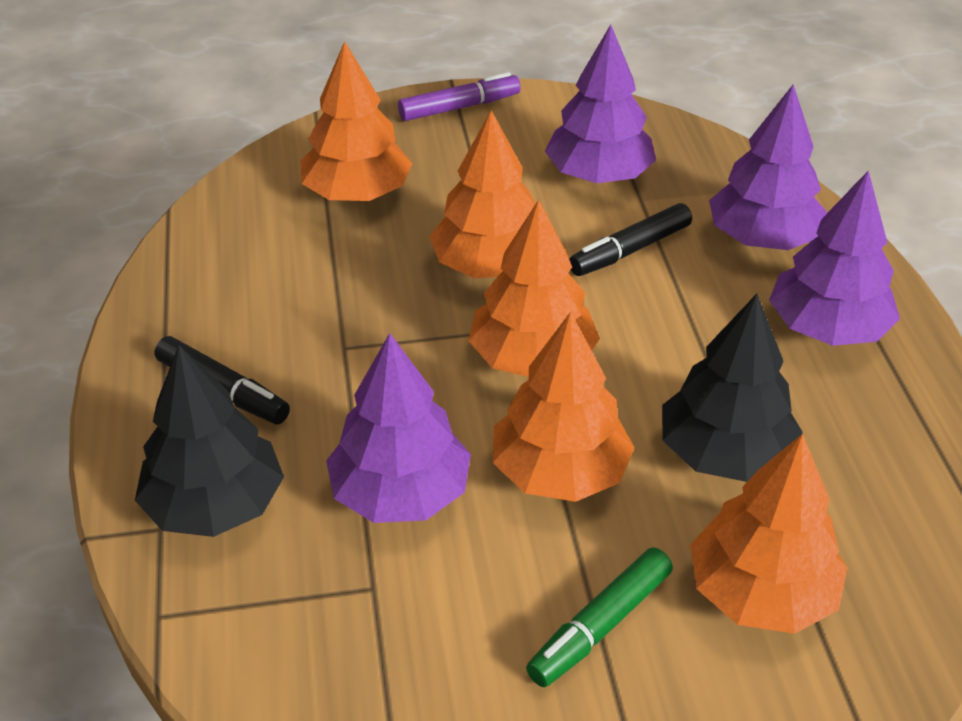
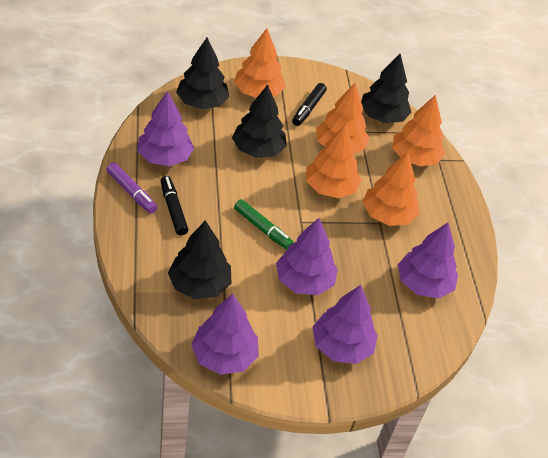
black tree: [135,345,284,537] [662,294,803,482] = 2 -> [168,220,231,299] [176,38,229,109] [232,85,287,158] [361,54,412,123] = 4
purple tree: [326,333,471,523] [545,25,656,183] [709,85,827,250] [769,171,900,346] = 4 -> [137,91,194,166] [191,294,259,375] [276,218,338,295] [312,285,378,364] [398,222,458,298] = 5

